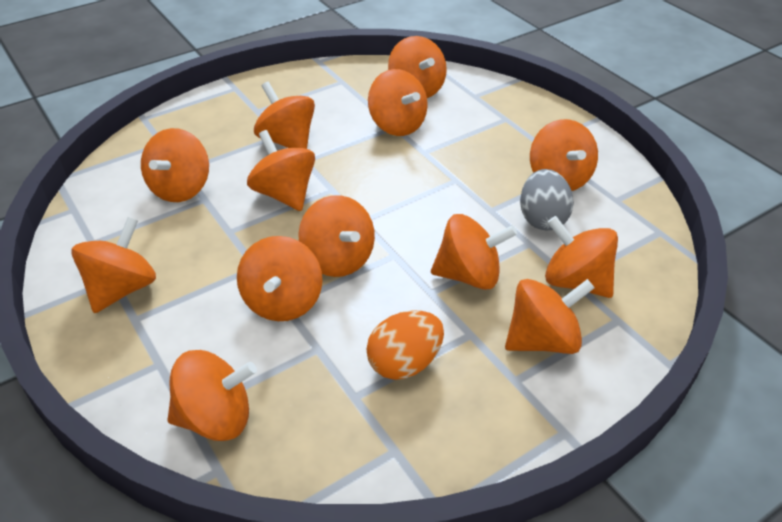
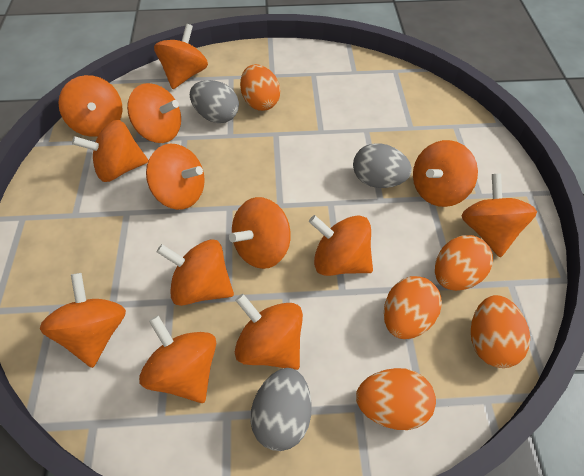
grey egg: [520,169,574,230] = 1 -> [190,80,239,123] [250,368,312,451] [353,143,412,188] = 3
orange egg: [366,311,444,380] = 1 -> [240,64,280,111] [356,368,436,430] [384,276,442,339] [435,235,493,291] [471,295,530,368] = 5

